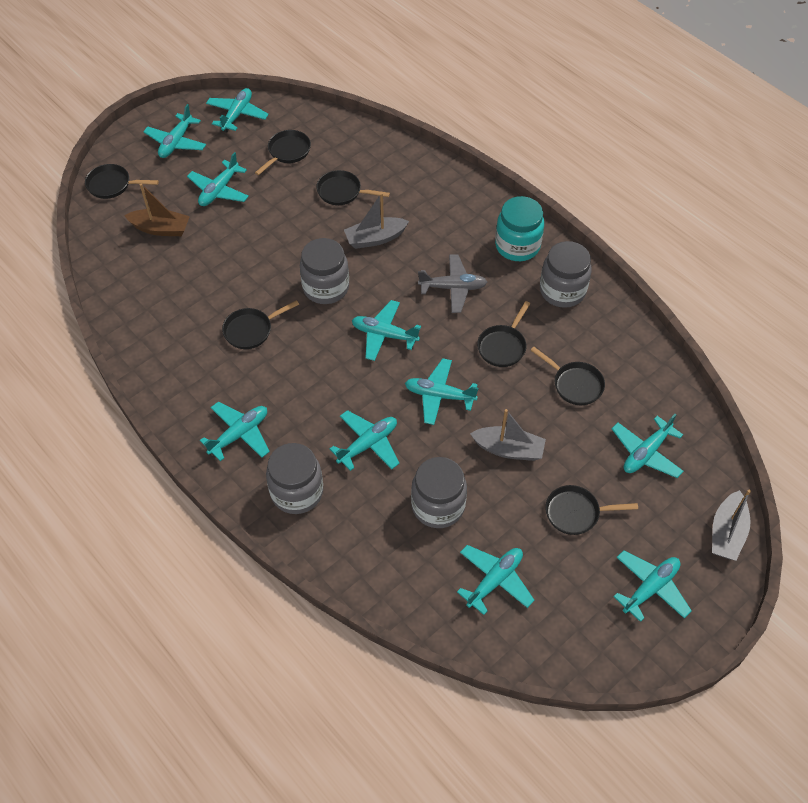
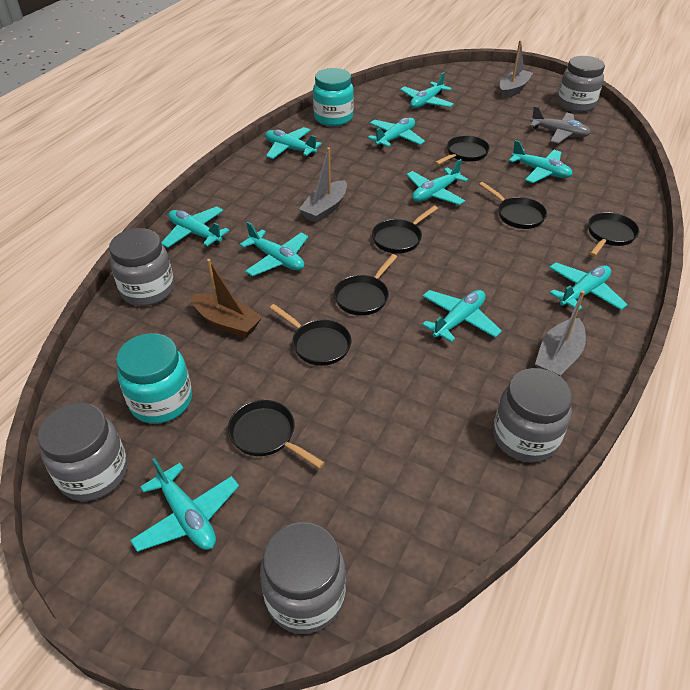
grey jar: [266,443,323,514] [300,238,349,304] [411,457,467,528] [540,241,592,308] = 4 -> [38,403,128,501] [109,228,174,306] [260,522,346,634] [493,368,573,463] [558,56,605,112] = 5
turquoise jar: [495,196,544,261] = 1 -> [116,333,192,424] [313,68,354,126] = 2

